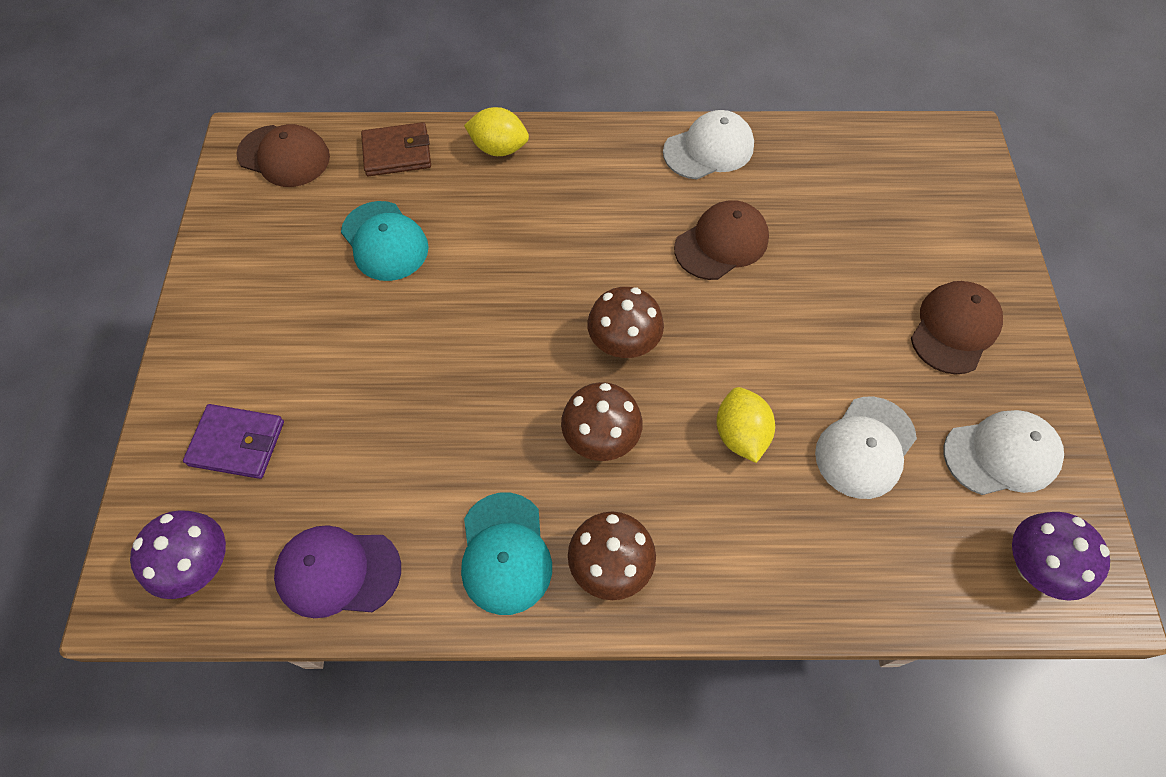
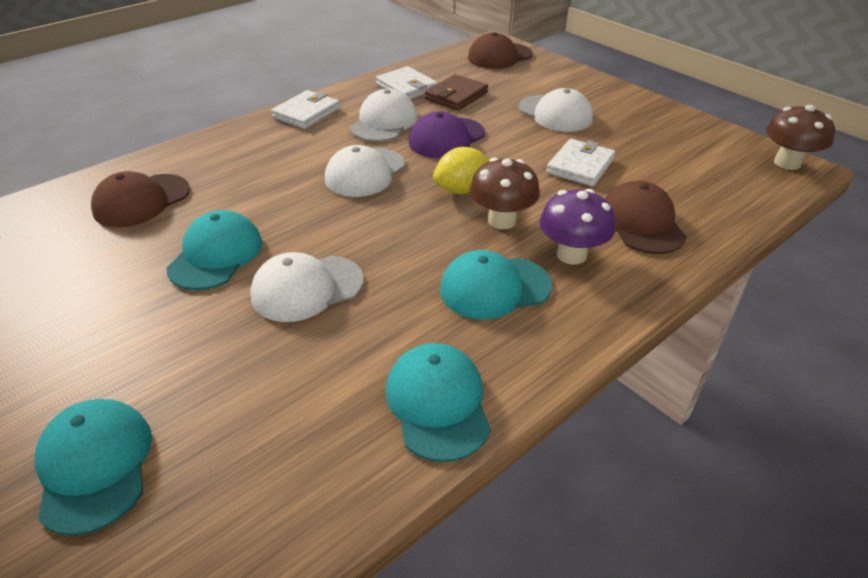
brown mushroom: [561,382,643,461] [568,511,656,600] [587,287,664,358] = 3 -> [470,157,540,229] [766,105,835,170] = 2
purple mushroom: [130,510,226,599] [1012,512,1110,601] = 2 -> [539,189,615,265] = 1
purple wallet: [183,404,284,479] = 1 -> none = 0
turquoise cap: [341,201,429,281] [461,493,552,615] = 2 -> [35,399,152,536] [167,210,262,290] [386,343,491,462] [440,250,552,320] = 4
white cap: [663,110,754,179] [815,397,917,499] [944,410,1064,495] = 3 -> [250,252,364,322] [325,145,405,197] [350,89,417,142] [519,88,593,132] = 4
white wallet: none = 0 -> [271,90,340,129] [376,66,438,99] [546,139,616,186] = 3
yellow lemon: [464,107,529,156] [717,387,775,463] = 2 -> [433,147,490,194] = 1

